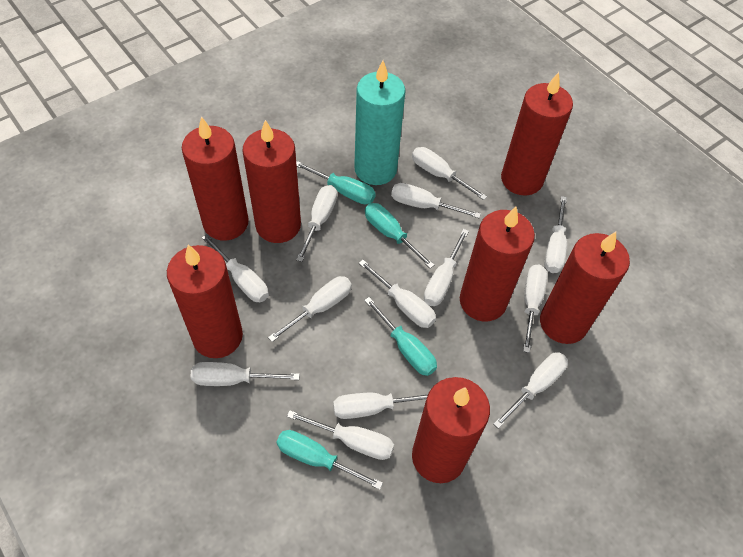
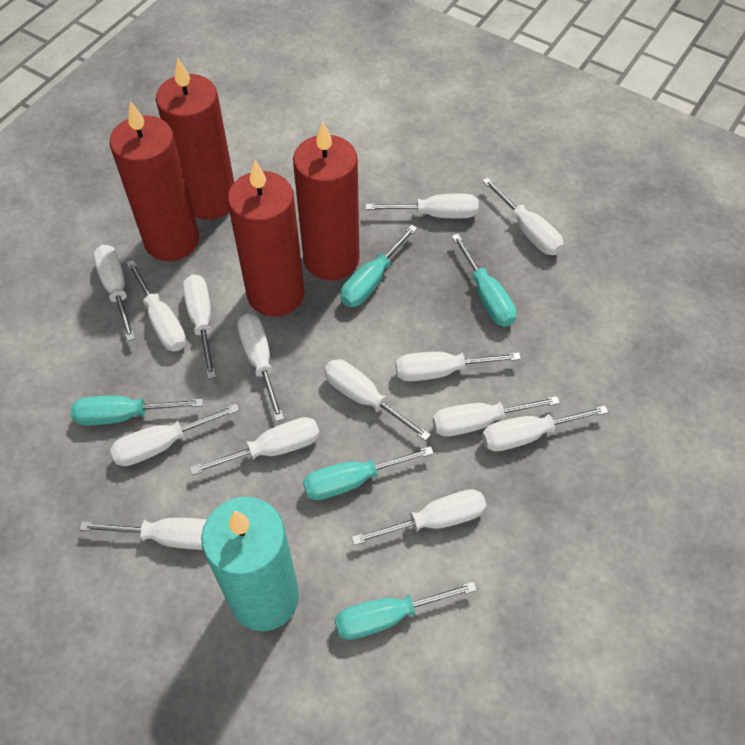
red candle: [167,244,243,358] [182,116,249,240] [242,120,301,243] [412,377,490,483] [460,207,535,321] [501,72,573,195] [540,232,630,344] = 7 -> [110,101,199,261] [156,58,234,220] [227,160,304,317] [293,122,360,280] = 4
turquoise screwdriver: [276,430,383,490] [296,161,376,204] [364,297,437,376] [365,203,434,268] = 4 -> [71,396,203,426] [303,446,434,500] [334,582,477,640] [340,225,418,307] [452,234,516,326] = 5
white screwdriver: [191,362,300,386] [202,234,269,302] [268,276,352,342] [287,410,394,460] [296,185,337,262] [333,392,428,419] [359,260,436,328] [391,183,481,218] [412,147,487,200] [424,229,469,306] [493,352,568,429] [523,265,547,353] [544,196,567,273] = 13 -> [79,518,206,550] [93,245,135,341] [110,404,239,466] [126,260,186,351] [183,274,216,379] [190,417,320,475] [237,314,284,422] [324,359,431,441] [352,489,486,545] [366,193,479,218] [396,352,521,381] [432,396,560,437] [482,178,564,255] [482,405,608,451] = 14

